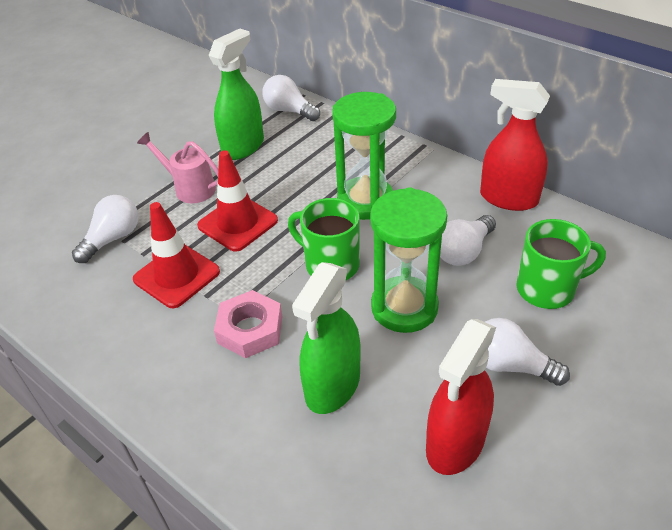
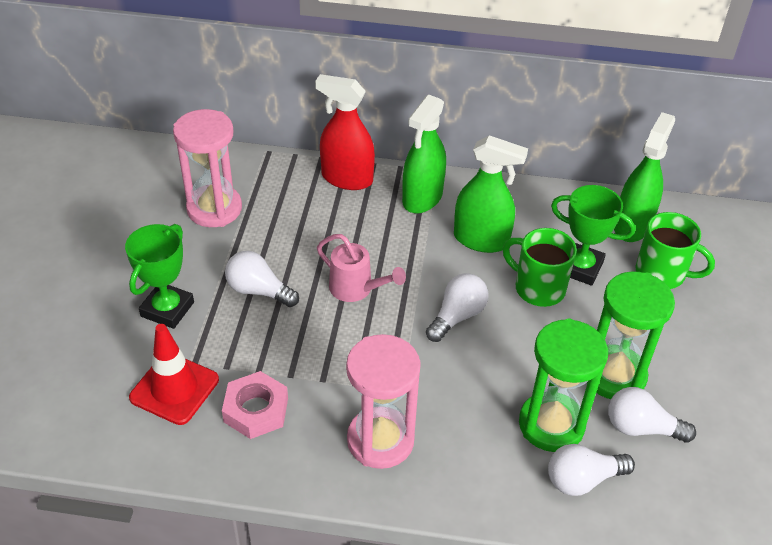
green spray bottle: [208,29,264,160] [292,262,361,414] = 2 -> [402,94,446,213] [454,135,528,253] [614,112,675,242] = 3
green trophy: none = 0 -> [125,224,194,329] [551,185,635,286] = 2
pink hourglass: none = 0 -> [173,109,242,227] [346,334,421,469] = 2
red spray bottle: [426,319,496,475] [480,79,550,211] = 2 -> [315,74,375,190] = 1
red traffic cone: [133,202,220,308] [197,150,278,252] = 2 -> [129,324,219,425] = 1

